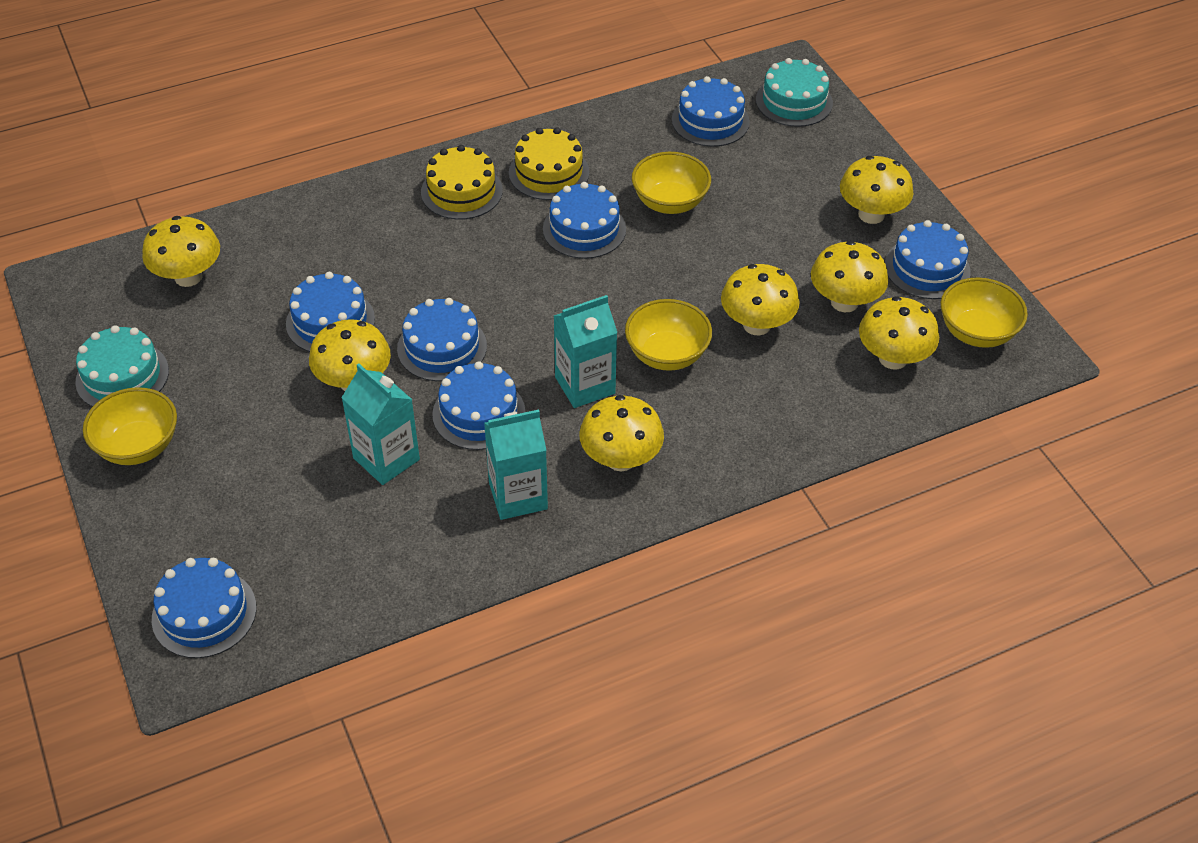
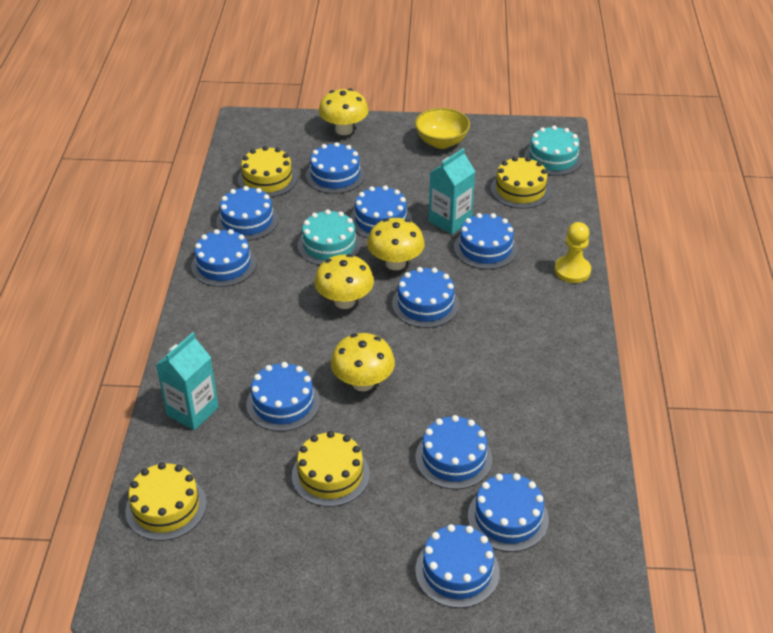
blue cake: [152,558,257,658] [286,272,375,352] [397,298,487,381] [432,361,525,450] [543,182,626,259] [672,76,750,147] [885,220,971,299] = 7 -> [191,229,256,287] [216,186,278,241] [246,362,320,431] [306,142,365,194] [350,185,412,238] [392,267,459,328] [415,415,492,489] [415,524,500,608] [454,213,518,270] [468,473,549,552] = 10
turquoise carton: [341,364,420,485] [484,409,548,520] [554,295,617,408] = 3 -> [156,332,219,431] [429,148,475,235] = 2
yellow bowl: [83,387,177,465] [625,299,712,371] [632,152,711,214] [941,277,1028,348] = 4 -> [415,108,470,149] = 1
yellow cake: [421,145,503,220] [509,127,589,200] = 2 -> [125,462,207,541] [238,146,297,197] [292,431,370,507] [491,156,551,209] = 4
yellow mushroom: [142,216,220,287] [309,319,391,391] [579,395,664,471] [721,264,800,336] [811,241,888,312] [840,156,914,224] [859,296,939,370] = 7 -> [314,254,374,309] [319,88,368,135] [331,333,395,391] [367,218,425,270] = 4
yellow pawn: none = 0 -> [554,222,591,283] = 1

